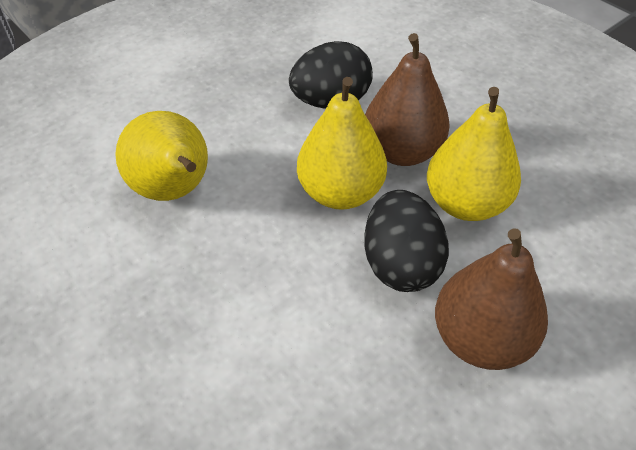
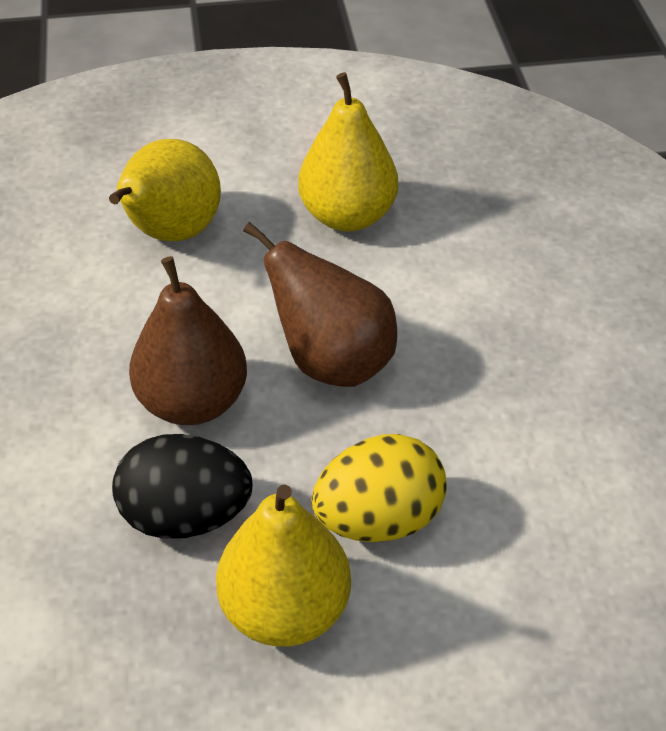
black egg: [289,41,373,109] [364,190,449,292] = 2 -> [112,434,253,539] = 1
yellow egg: none = 0 -> [312,434,447,542] = 1

